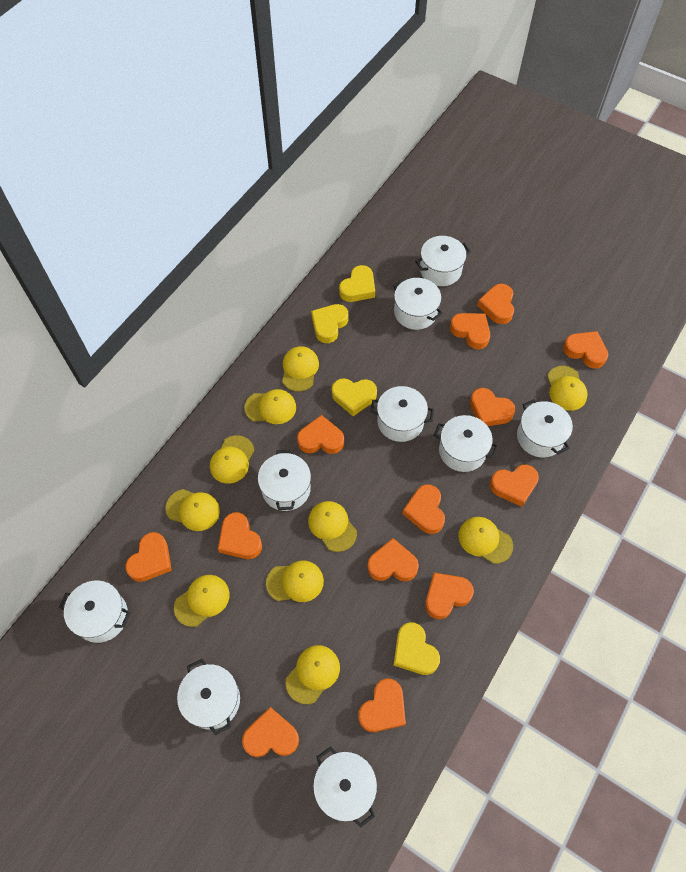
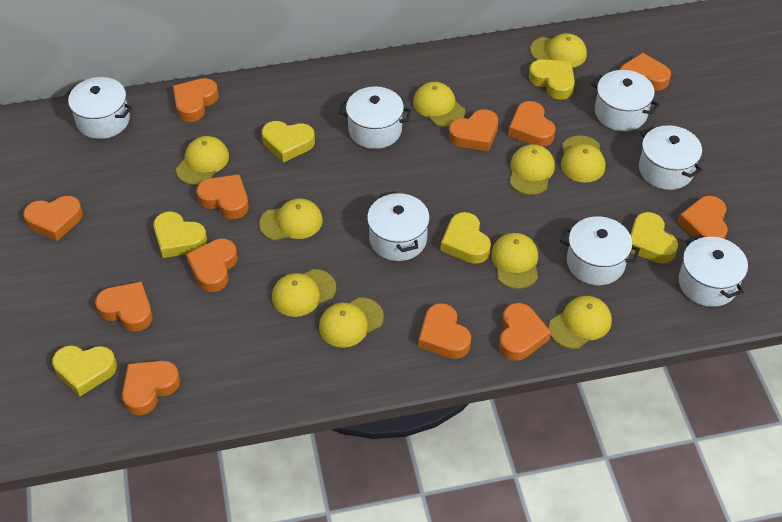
orange heart: [126,532,172,582] [218,512,262,559] [242,707,299,757] [297,415,344,454] [358,679,406,732] [367,538,419,581] [402,484,445,534] [425,573,474,619] [450,313,490,349] [470,388,515,426] [477,284,514,324] [490,465,539,507] [563,331,608,368] = 13 -> [23,196,83,241] [95,282,153,332] [122,361,180,415] [173,78,218,122] [186,239,238,292] [196,174,249,219] [418,303,471,359] [449,109,498,151] [499,303,551,361] [508,101,556,147] [620,53,671,91] [678,196,728,239] = 12
white pot: [59,581,130,643] [177,659,240,735] [258,449,311,511] [313,747,377,828] [370,386,434,442] [393,278,443,330] [415,236,471,286] [434,415,498,472] [517,399,573,458] = 9 -> [65,77,132,139] [339,87,411,149] [367,191,430,261] [560,216,640,285] [591,70,660,131] [639,125,702,190] [678,235,748,307] = 7
yellow heart: [311,304,348,343] [332,378,377,416] [339,265,375,302] [393,622,440,675] = 4 -> [52,345,117,396] [153,211,207,258] [262,121,315,162] [441,212,491,264] [529,59,575,100] [631,212,678,264] = 6

